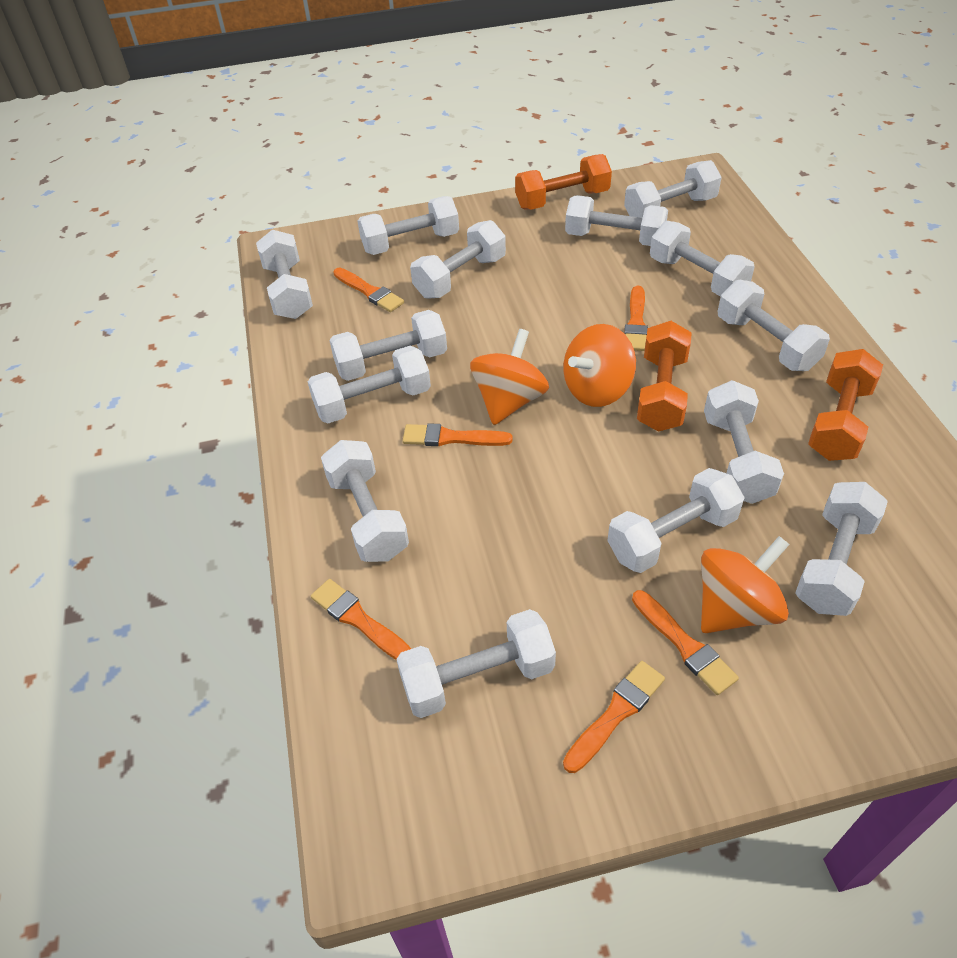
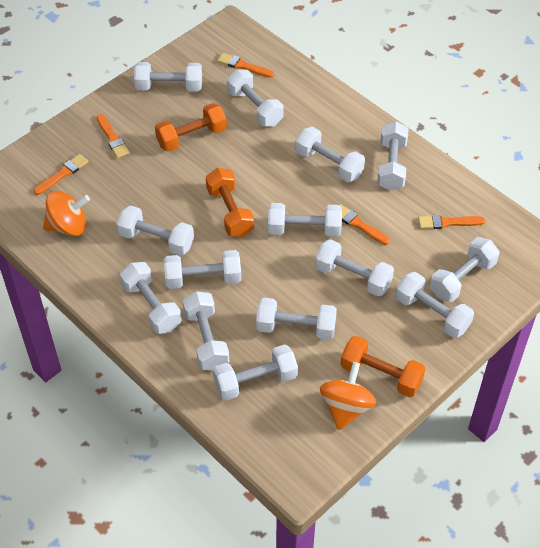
orange brush: [311,579,411,660] [333,267,404,312] [402,423,513,446] [563,661,665,773] [624,286,648,351] [632,590,739,695] = 6 -> [33,154,89,195] [97,114,130,158] [217,53,274,77] [339,204,390,245] [418,215,485,229] = 5
orange spinning top: [470,329,549,425] [563,324,636,407] [701,536,790,633] = 3 -> [43,190,90,236] [320,362,376,430] = 2

